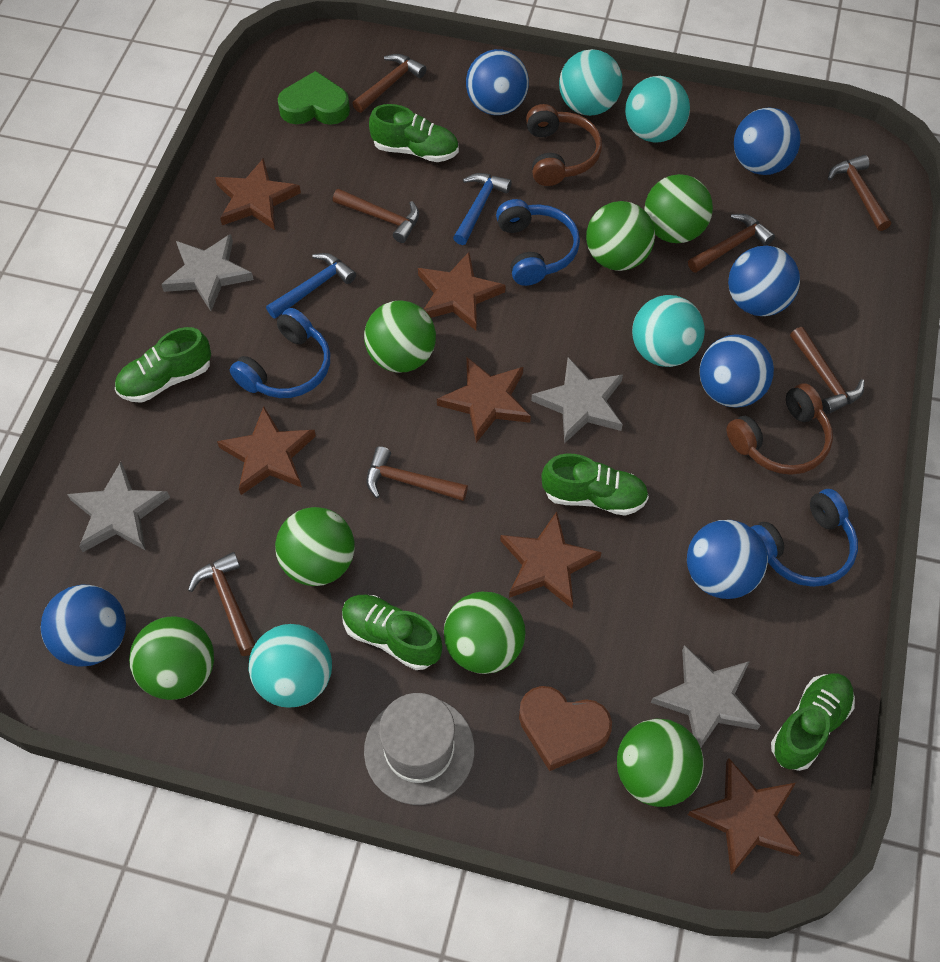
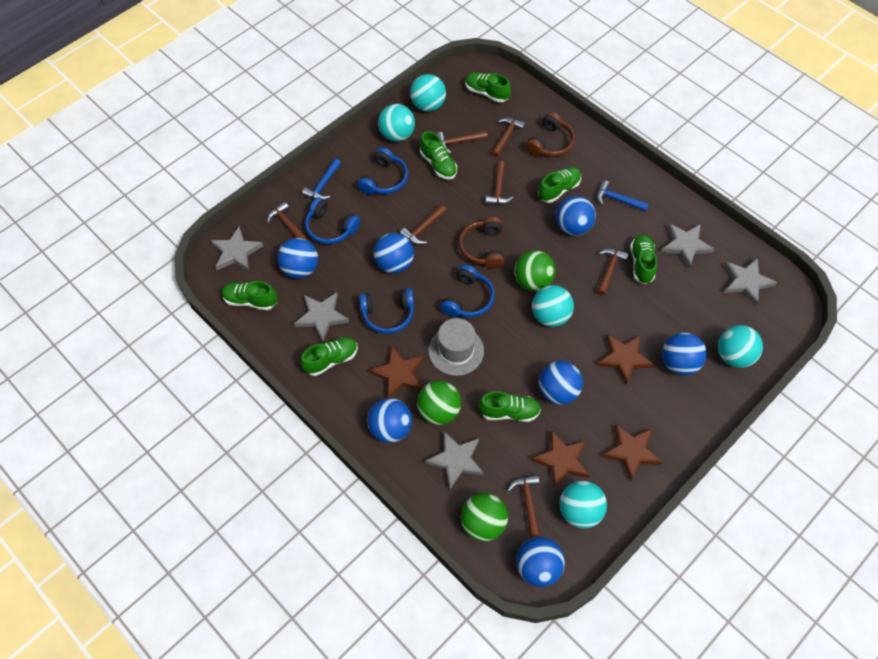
blue ball: [41,585,126,667] [466,49,529,115] [687,520,768,599] [699,334,774,407] [728,246,800,316] [734,107,801,175] = 6 -> [277,238,318,278] [367,398,412,443] [374,233,414,273] [516,537,565,587] [539,361,583,405] [556,196,596,236] [662,332,707,376] = 7
blue headphones: [230,308,330,398] [496,199,580,286] [751,489,858,587] = 3 -> [305,197,360,244] [358,147,408,195] [359,288,414,334] [440,265,495,317] = 4
brown heart: [519,686,612,771] = 1 -> none = 0
brown star: [215,158,301,230] [217,406,316,495] [418,252,506,330] [437,357,531,443] [500,512,602,608] [688,758,801,875] = 6 -> [369,346,424,398] [531,430,590,489] [597,334,654,384] [602,424,662,481] = 4
green ball: [129,617,214,700] [275,507,355,586] [364,300,436,373] [444,592,526,674] [586,201,655,271] [617,719,704,807] [644,174,713,243] = 7 -> [417,381,461,425] [461,493,508,541] [514,250,555,291] = 3
green heart: [278,71,350,125] = 1 -> none = 0
green shoe: [115,327,211,403] [342,595,442,670] [369,104,459,162] [542,454,649,516] [771,674,855,771] = 5 -> [222,281,277,310] [300,337,358,376] [420,131,457,179] [465,72,511,102] [479,391,541,422] [538,167,581,203] [630,235,657,284] = 7
grey star: [67,462,170,552] [161,234,254,311] [531,357,623,444] [651,645,761,748] = 4 -> [211,227,263,271] [294,293,349,342] [425,432,484,489] [661,223,715,268] [724,258,777,306] = 5
turquoise ball: [249,624,332,708] [559,49,623,116] [625,76,690,143] [632,295,705,367] = 4 -> [378,104,415,142] [410,74,446,112] [532,285,574,327] [560,481,607,529] [718,325,763,368] = 5

